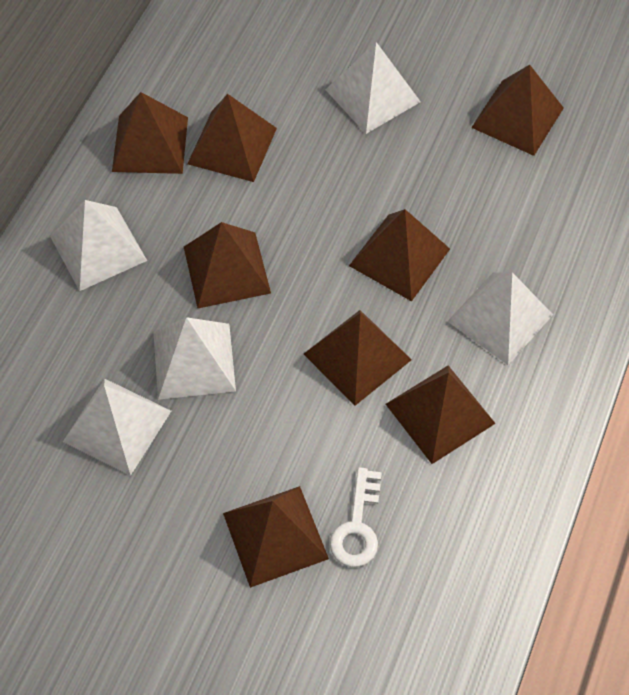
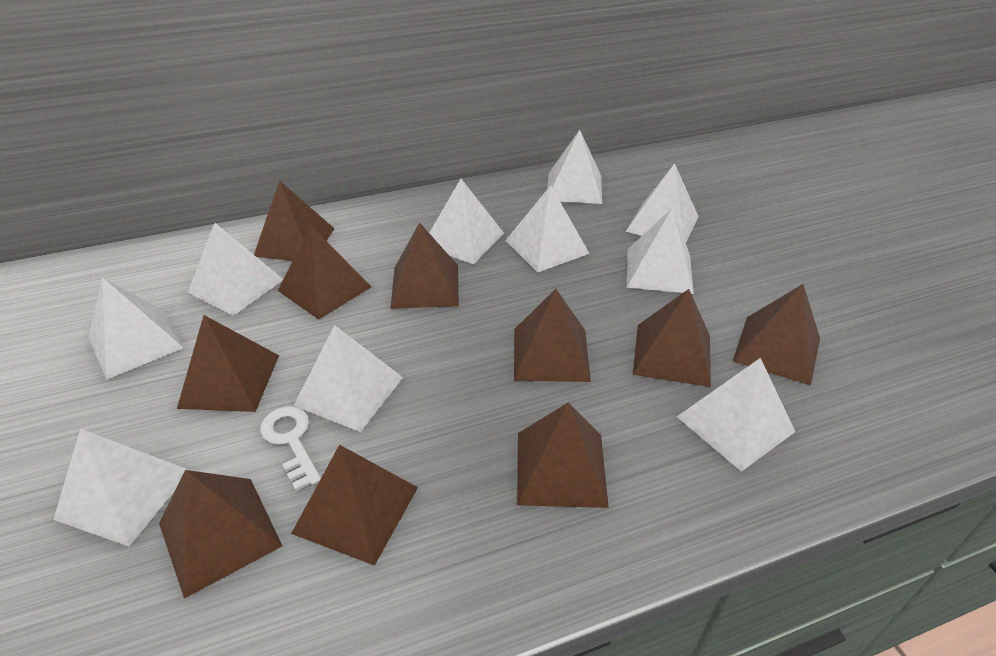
brown pyramid: [112,92,188,174] [184,222,271,308] [187,94,277,182] [223,486,329,588] [304,310,412,406] [349,209,450,301] [386,365,496,464] [471,65,564,156] = 8 -> [159,470,282,599] [177,315,279,412] [254,180,335,261] [278,225,371,320] [291,445,418,566] [391,222,459,309] [514,289,591,382] [517,403,609,508] [633,289,711,387] [733,284,820,386] = 10
white pyramid: [50,200,147,291] [63,379,171,476] [153,317,236,400] [325,42,421,134] [447,272,553,365] = 5 -> [53,429,191,547] [89,277,184,380] [188,223,283,316] [294,325,403,432] [429,179,504,264] [505,185,590,273] [547,130,602,204] [625,163,699,243] [627,208,694,294] [677,358,795,472] = 10

